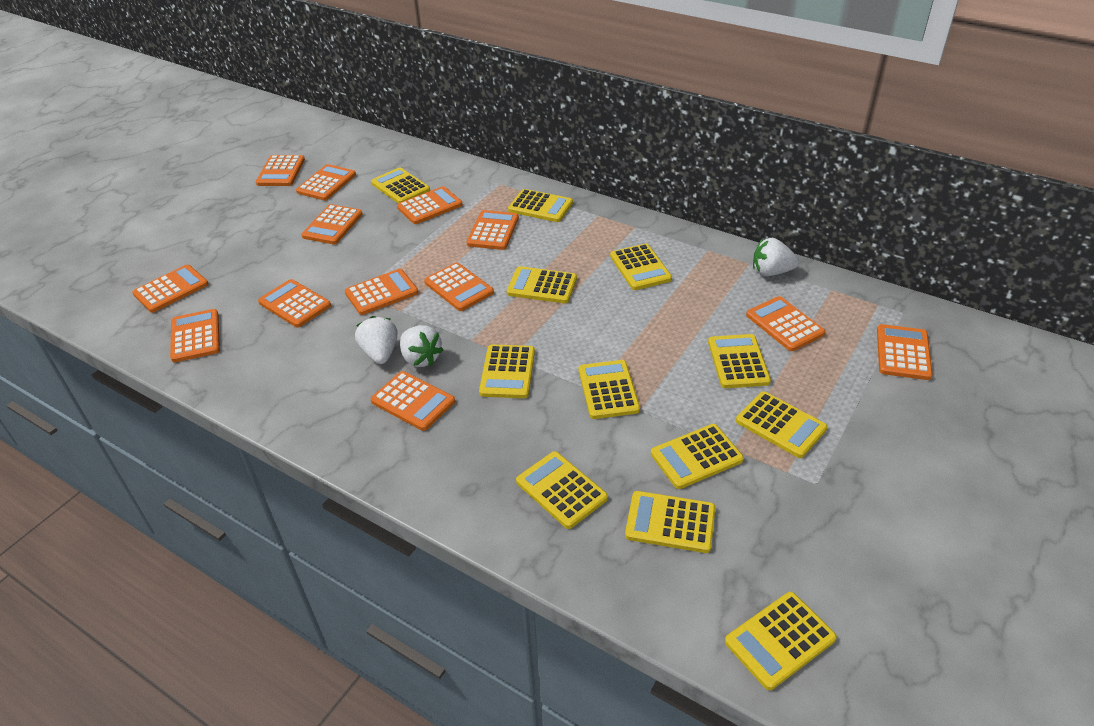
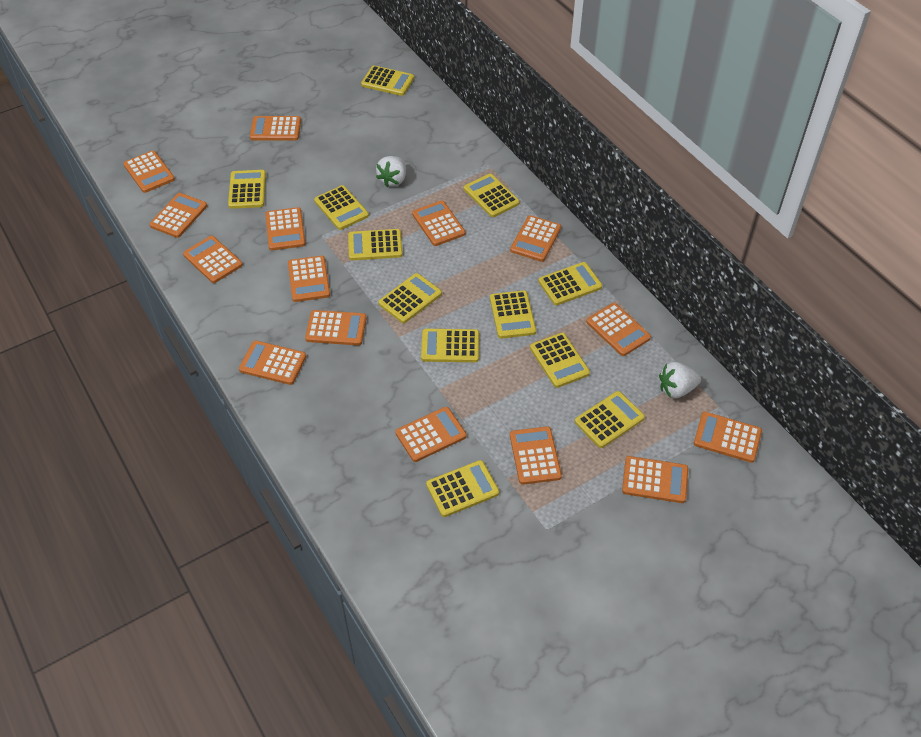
orange calculator: [132,265,208,313] [170,309,220,362] [256,155,305,186] [258,279,331,328] [296,164,356,201] [301,204,363,244] [345,269,418,315] [371,371,455,431] [397,186,463,224] [424,262,494,311] [467,210,519,250] [746,296,825,351] [877,324,933,380] = 13 -> [123,150,175,193] [149,193,207,238] [183,236,243,283] [239,340,306,385] [250,116,301,140] [265,207,306,250] [288,256,330,302] [305,310,367,345] [396,407,467,462] [412,201,465,246] [510,215,561,262] [510,427,562,485] [587,303,651,356] [622,456,688,503] [694,412,762,463] = 15
white strawberry: [355,316,398,364] [400,325,443,367] [753,238,799,276] = 3 -> [376,156,406,187] [659,362,701,398] = 2

